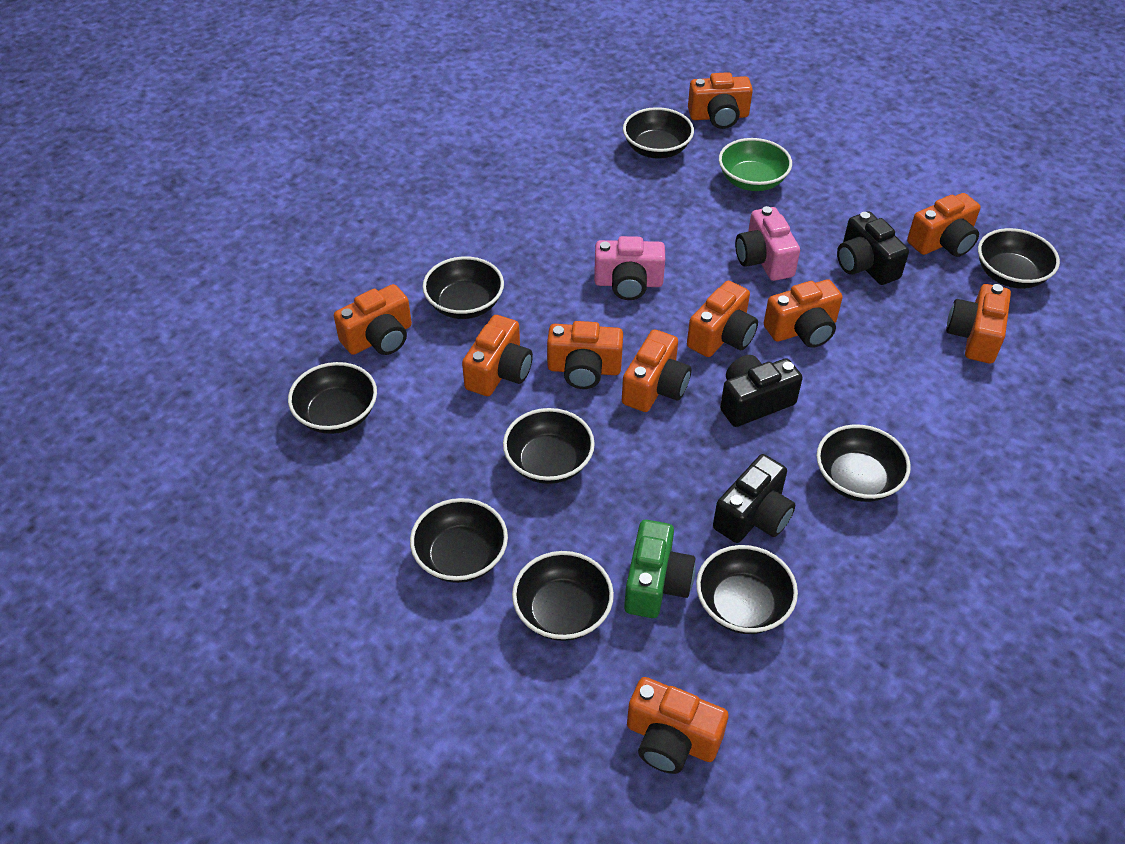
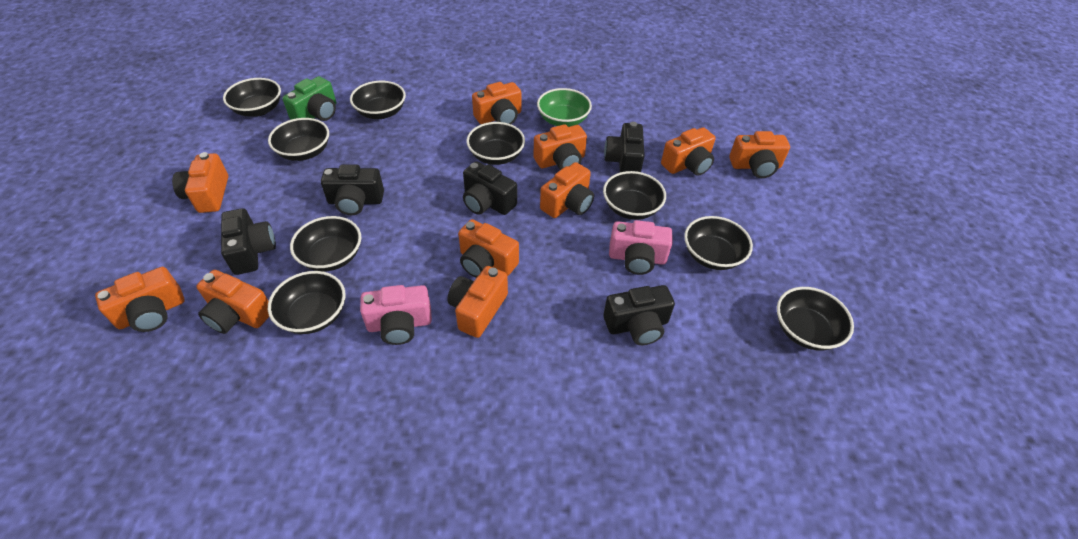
black camera: [713,454,795,543] [720,355,802,427] [837,211,909,285] = 3 -> [221,208,276,275] [321,165,384,215] [463,161,517,215] [603,285,675,345] [604,122,644,172] = 5

